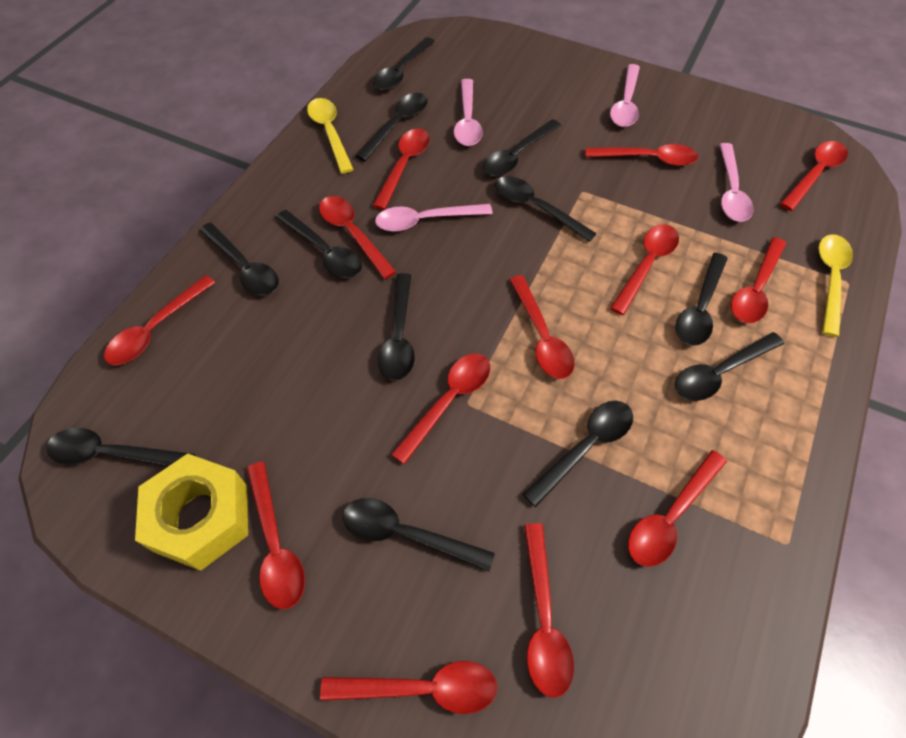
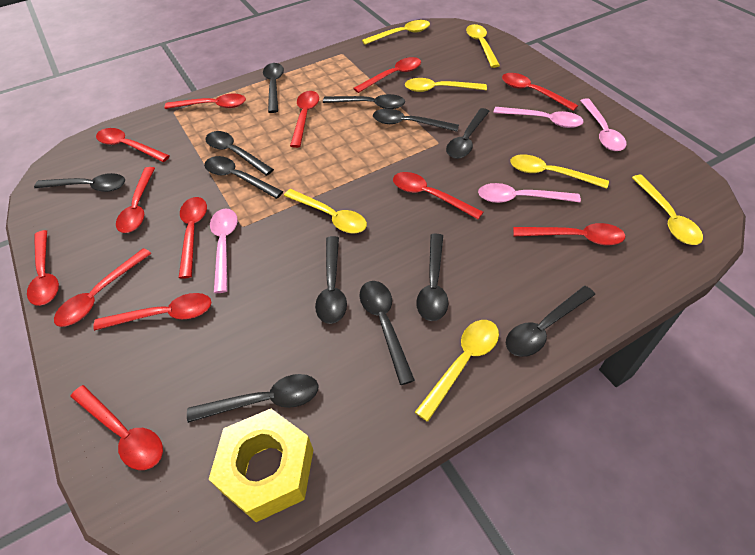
yellow spoon: [307,98,354,174] [818,234,853,337] = 2 -> [284,189,367,233] [362,20,430,45] [405,78,487,92] [415,320,499,422] [466,24,500,68] [510,154,609,189] [632,175,703,245] = 7

